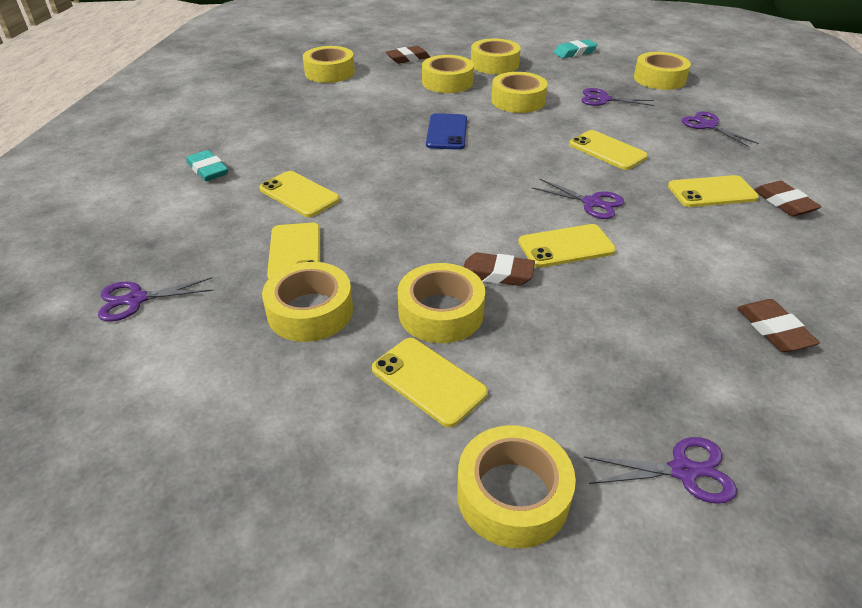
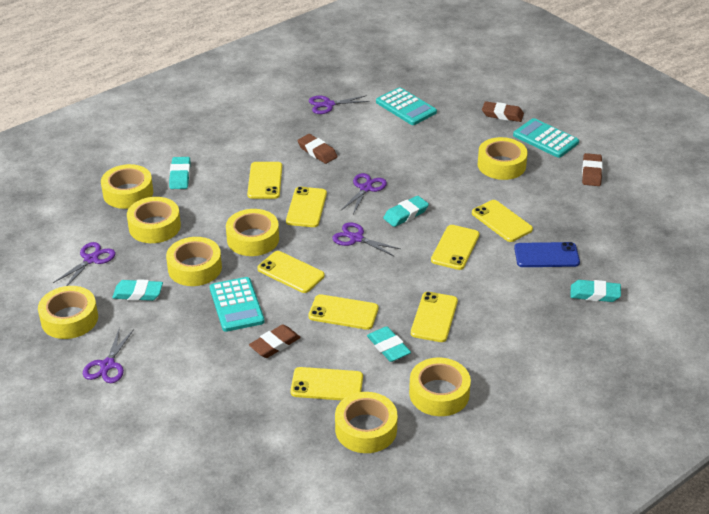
turquoise calculator: none = 0 -> [210,277,265,332] [376,87,437,125] [513,118,579,158] = 3
turquoise eraser: [186,150,228,181] [553,39,598,58] = 2 -> [112,279,163,301] [169,157,190,189] [367,326,411,362] [383,196,429,227] [570,280,621,302] = 5
yellow phone: [259,171,340,217] [267,223,320,279] [372,338,488,427] [518,224,616,268] [569,130,648,170] [668,175,759,207] = 6 -> [247,162,282,199] [257,251,325,293] [286,187,327,227] [290,367,363,400] [308,294,378,330] [411,292,458,342] [431,225,479,270] [472,200,533,242] = 8

